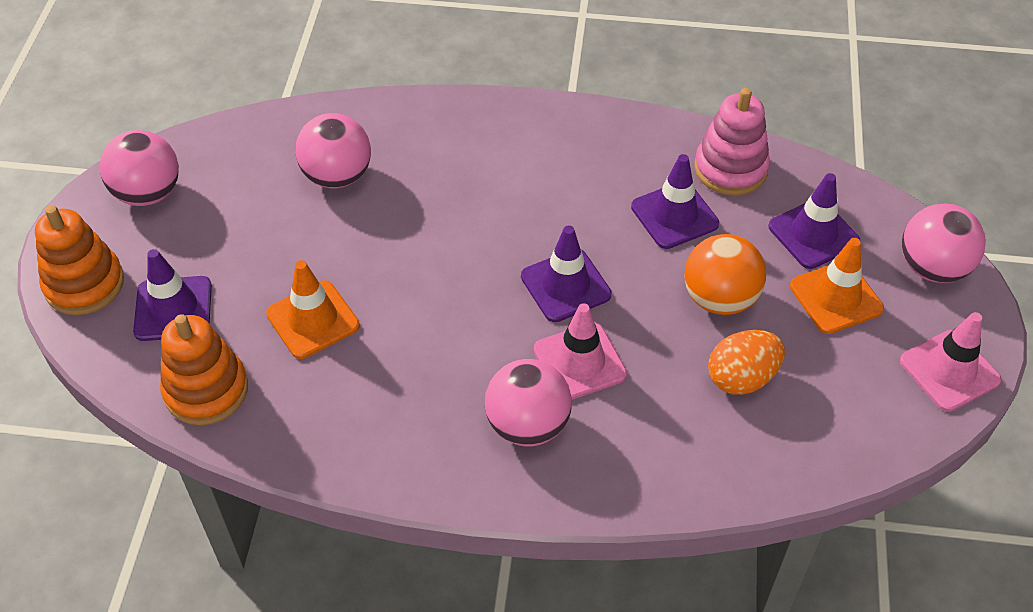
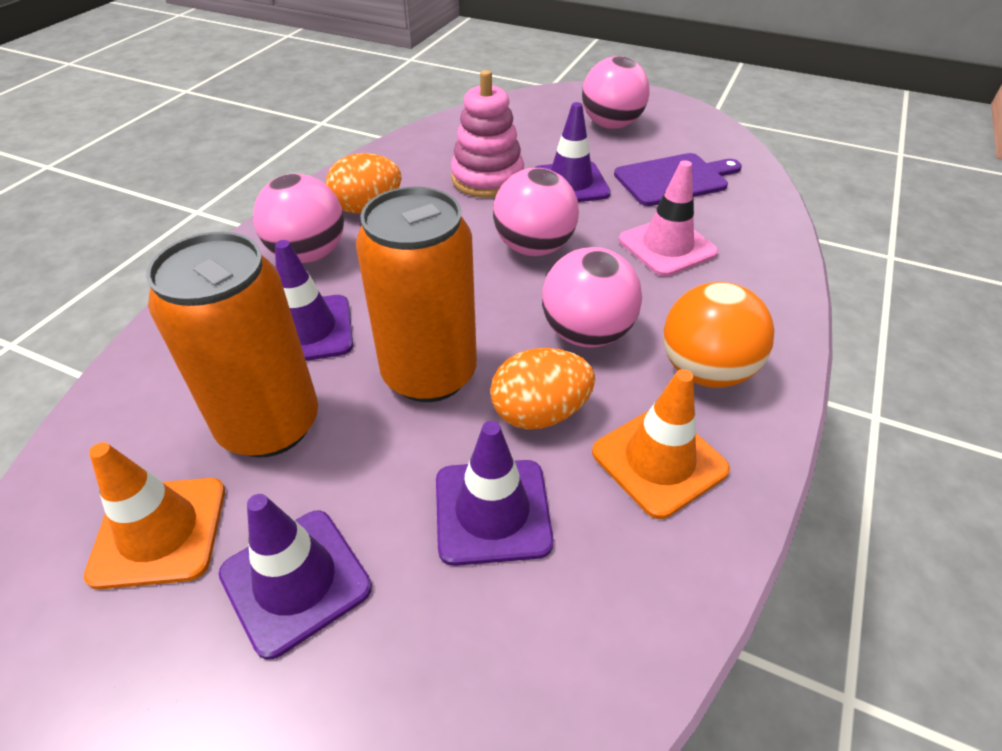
orange can: none = 0 -> [146,231,318,458] [356,187,477,402] = 2
orange egg: [708,330,785,395] = 1 -> [326,153,402,214] [490,348,595,430] = 2
orange stacking toy: [35,205,124,315] [160,314,248,425] = 2 -> none = 0
pink traffic cone: [534,303,627,400] [900,312,1002,412] = 2 -> [619,160,718,277] = 1
purple cutting board: none = 0 -> [614,153,742,206] = 1

